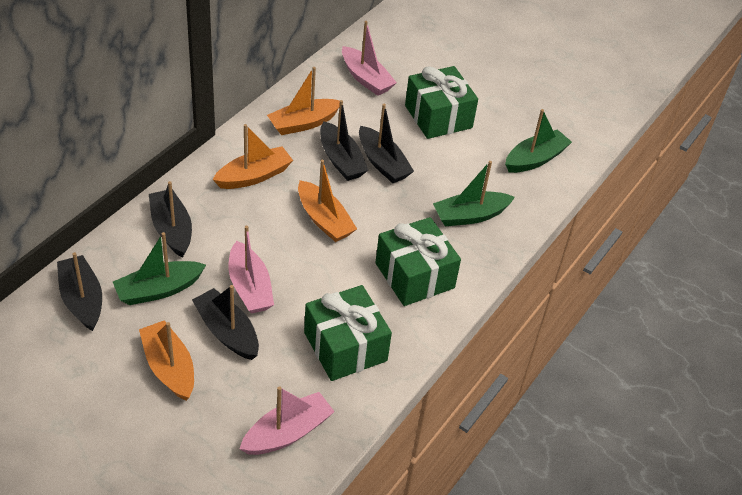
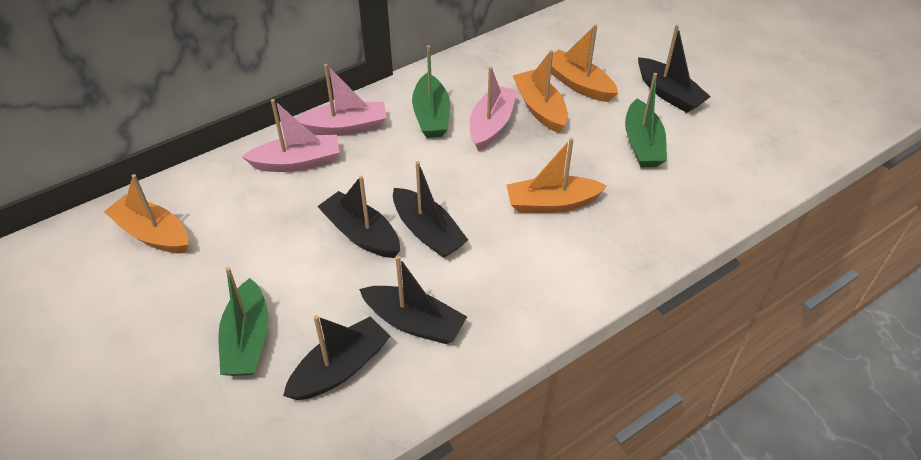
green gift: [304,285,392,381] [375,217,461,306] [405,66,478,139] = 3 -> none = 0

